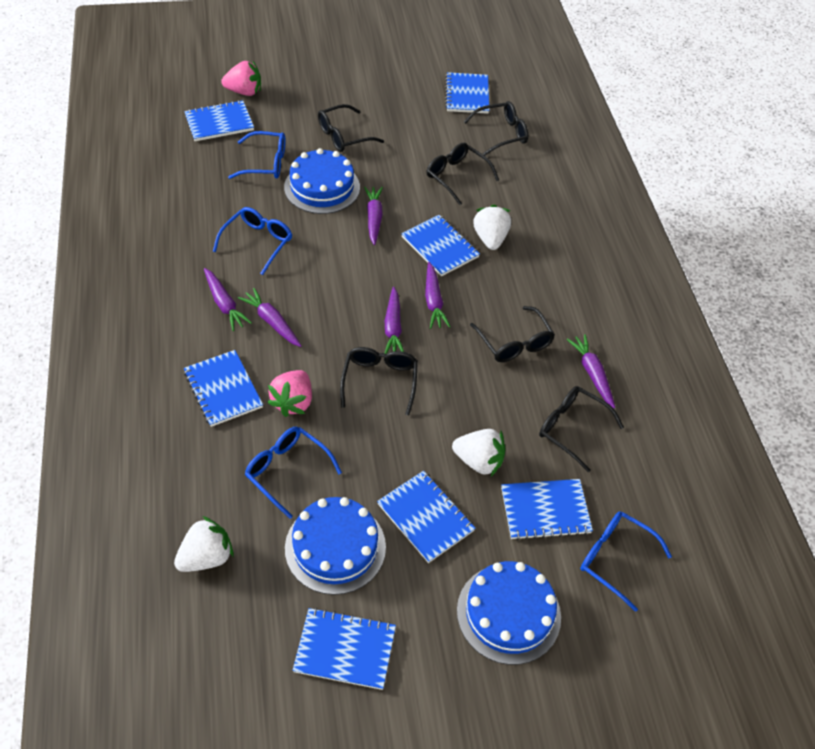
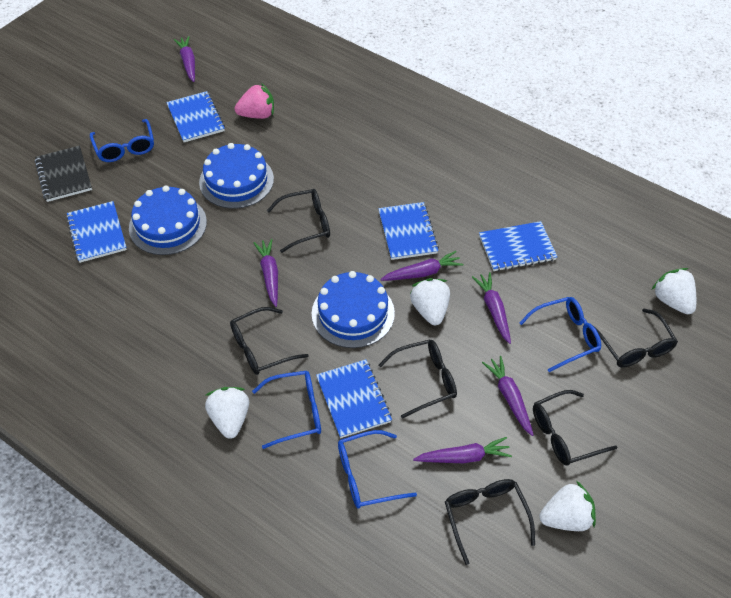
black notebook: none = 0 -> [35,146,92,202] = 1
blue notebook: [184,100,254,141] [184,350,263,427] [293,608,396,690] [377,471,475,563] [401,215,480,276] [445,72,489,114] [501,479,593,540] = 7 -> [66,201,127,263] [166,91,225,142] [316,359,392,438] [378,202,439,260] [479,221,557,271] = 5
pink strawberry: [221,61,261,96] [267,370,312,417] = 2 -> [235,83,274,119] = 1
white strawberry: [174,516,234,572] [452,429,505,476] [473,204,511,250] = 3 -> [205,387,249,439] [410,278,450,325] [539,481,596,531] [652,268,696,314] = 4

